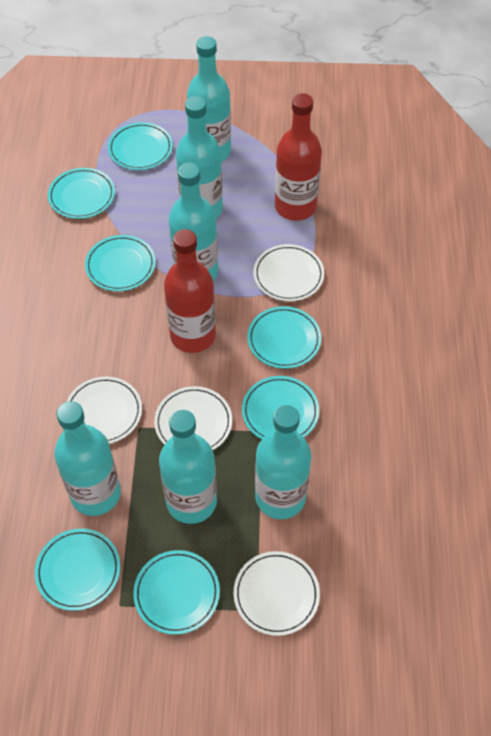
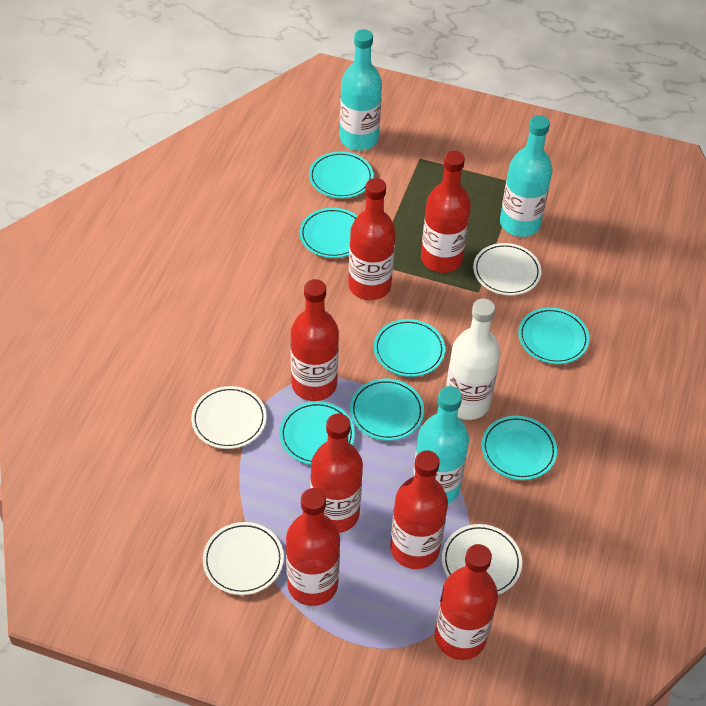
red bottle: [164,229,216,353] [275,93,322,221] = 2 -> [286,488,340,606] [290,279,339,401] [310,413,363,533] [348,178,396,300] [390,450,448,569] [421,151,471,273] [435,544,498,660] = 7
turquoise bottle: [54,401,121,516] [159,410,217,524] [169,163,218,281] [176,96,223,219] [187,36,231,162] [255,405,311,519] = 6 -> [340,29,382,151] [413,386,469,504] [500,115,552,237] = 3
white bottle: none = 0 -> [446,299,500,420] = 1

